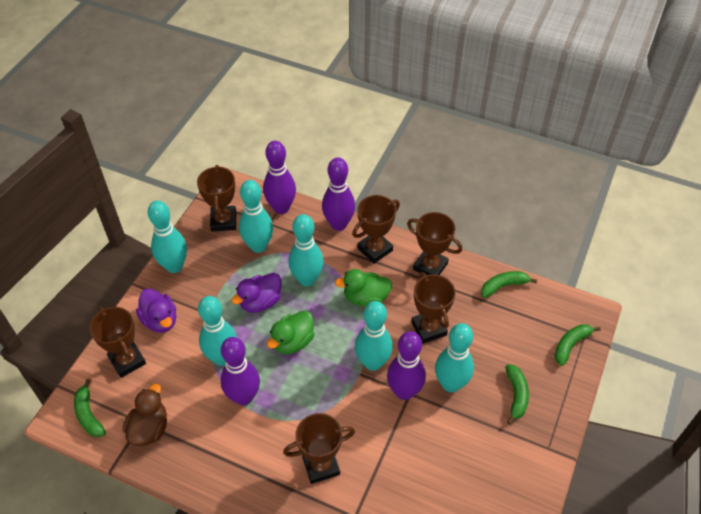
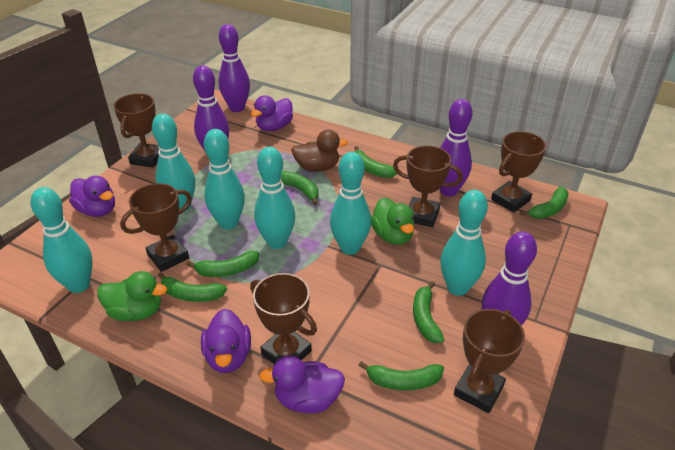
green banana: [74,379,106,437] [481,271,537,298] [505,364,529,425] [555,324,601,366] = 4 -> [158,272,227,302] [187,251,259,277] [281,171,319,205] [354,146,397,178] [358,361,444,390] [413,281,444,343] [521,187,569,219] = 7
purple duck: [136,288,176,333] [231,273,281,313] = 2 -> [69,176,115,217] [201,309,251,373] [251,95,293,131] [260,355,345,414] = 4

